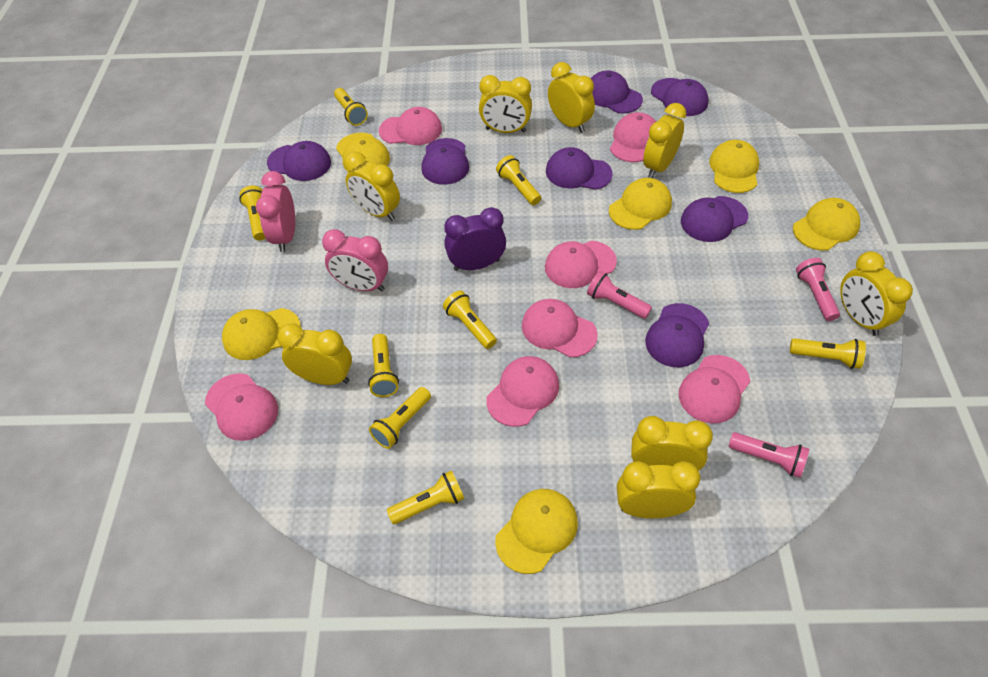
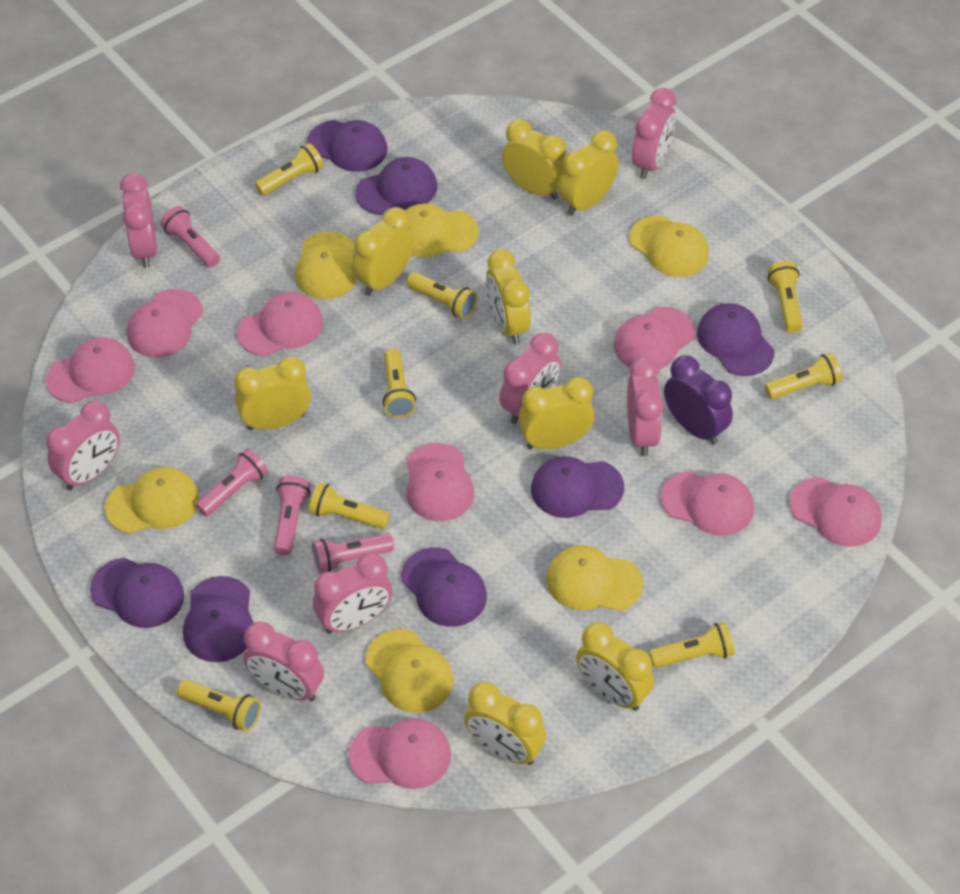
pink cap: [205,373,278,441] [379,107,442,145] [486,356,559,427] [522,299,598,358] [545,241,617,288] [610,112,656,162] [678,355,750,423] = 7 -> [46,337,134,403] [127,289,203,358] [237,292,323,356] [349,718,451,789] [406,443,474,521] [613,307,695,369] [661,471,754,536] [790,477,882,547] = 8
pink clock: [256,171,295,252] [322,229,388,292] = 2 -> [46,400,120,491] [120,173,157,268] [243,621,324,701] [313,553,393,634] [499,333,561,424] [627,357,664,456] [632,88,676,179] = 7
pink flashlight: [587,271,652,319] [728,432,809,478] [796,258,840,321] = 3 -> [160,206,220,268] [196,448,268,516] [274,475,311,555] [312,534,394,574] = 4

